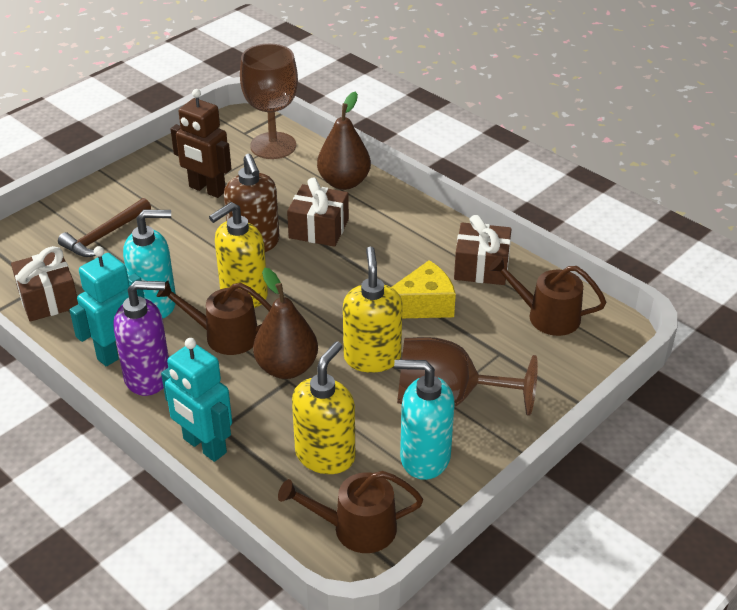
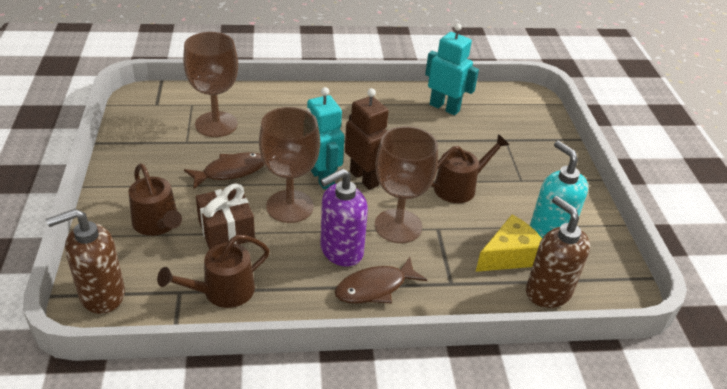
brown fish: none = 0 -> [184,152,264,189] [335,257,427,304] = 2
brown gift: [11,246,78,322] [287,177,349,247] [454,215,511,285] = 3 -> [196,184,255,250] = 1
brown goblet: [240,44,298,159] [397,337,538,416] = 2 -> [183,32,238,137] [259,107,320,223] [375,126,438,243] = 3
brown hammer: [58,198,151,257] = 1 -> none = 0
brown pear: [253,268,318,379] [317,91,371,190] = 2 -> none = 0
brown soap dispenser: [224,154,280,252] = 1 -> [46,209,125,314] [526,196,590,308] = 2
turquoise soap dispenser: [123,210,176,319] [394,359,455,480] = 2 -> [530,141,588,238] = 1
yellow soap dispenser: [209,202,268,308] [292,342,355,474] [343,246,403,373] = 3 -> none = 0

